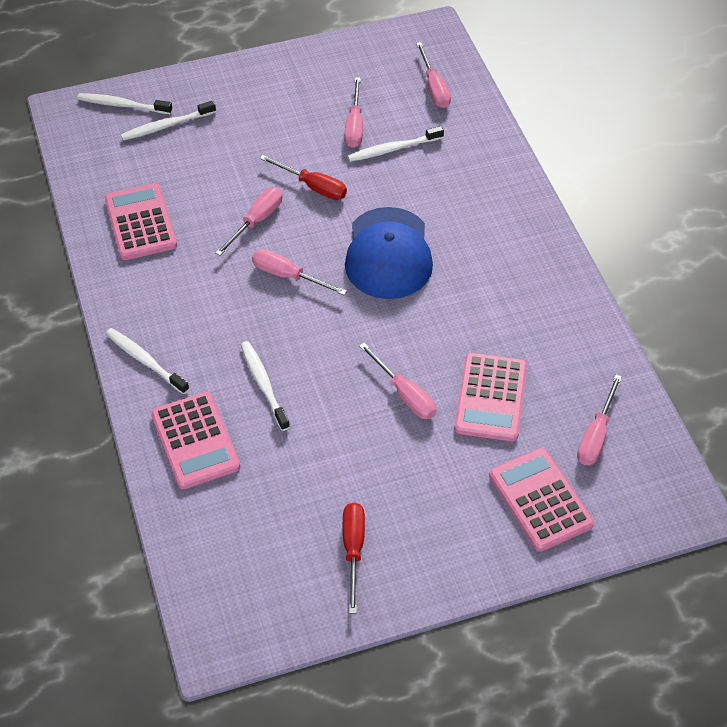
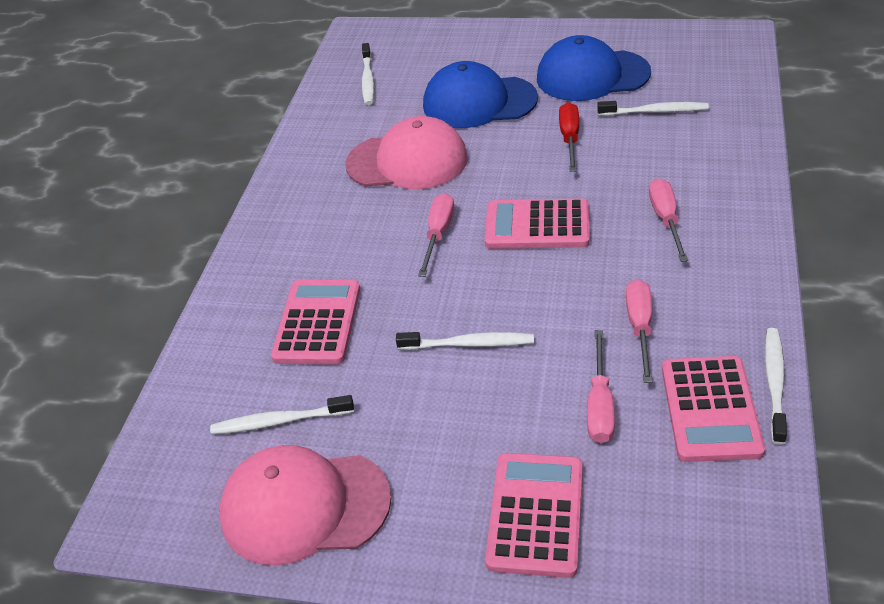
blue cap: [345,207,433,299] = 1 -> [423,61,538,128] [537,35,651,101] = 2
pink cap: none = 0 -> [220,445,392,565] [345,116,468,189] = 2
pink screwdriver: [215,187,282,256] [252,249,347,295] [345,77,363,148] [359,343,436,419] [416,42,451,108] [577,375,622,465] = 6 -> [418,193,454,277] [587,330,615,443] [626,279,653,383] [649,179,688,262] = 4
red screwdriver: [260,155,347,200] [343,503,365,614] = 2 -> [559,102,579,172] = 1

